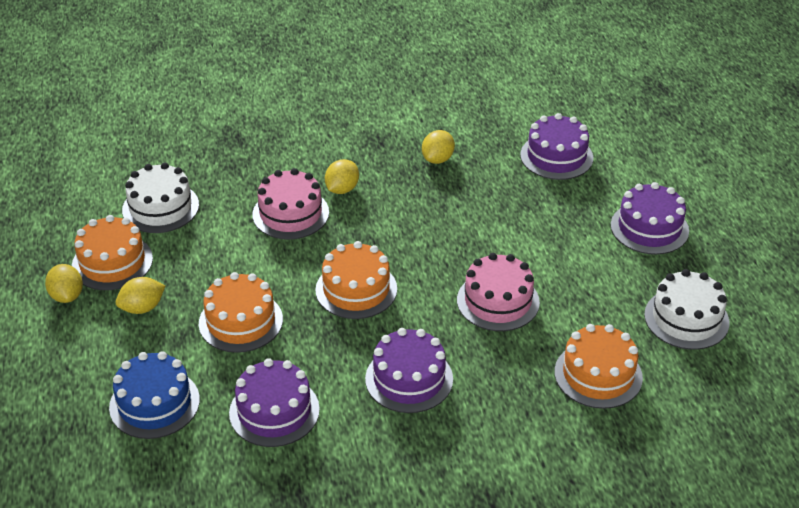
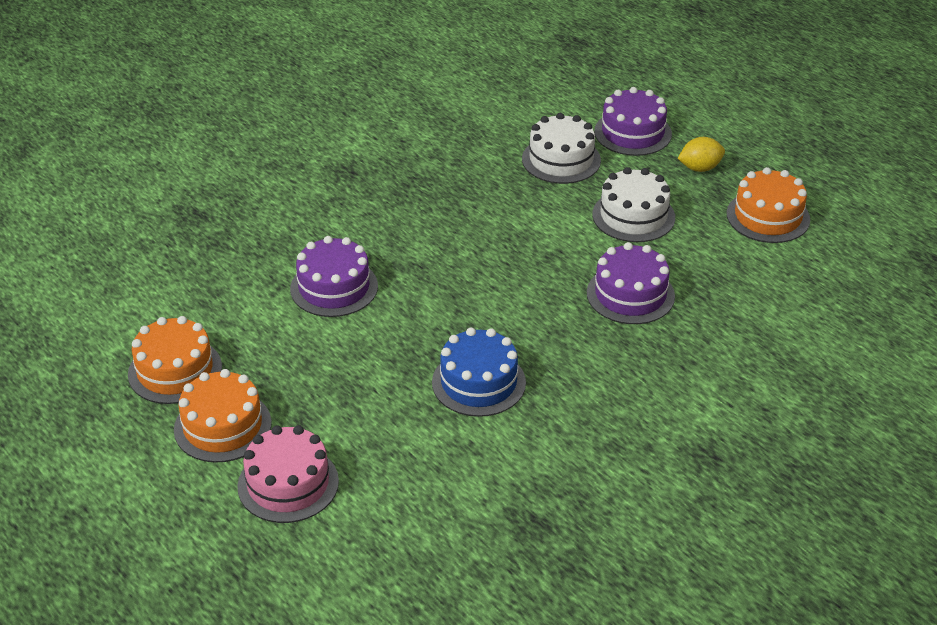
orange cake: [72,215,153,290] [199,272,283,353] [315,241,397,319] [555,324,643,409] = 4 -> [128,316,222,404] [174,369,272,463] [726,167,810,243] = 3
pink cake: [252,168,329,240] [457,253,540,331] = 2 -> [237,425,339,523] = 1
purple cake: [229,358,320,447] [365,328,453,413] [520,113,593,180] [611,182,689,255] = 4 -> [290,236,378,317] [587,242,675,324] [594,87,672,156] = 3
yellow lemon: [45,264,83,303] [116,277,166,314] [325,159,359,194] [422,130,455,164] = 4 -> [677,137,725,172] = 1

